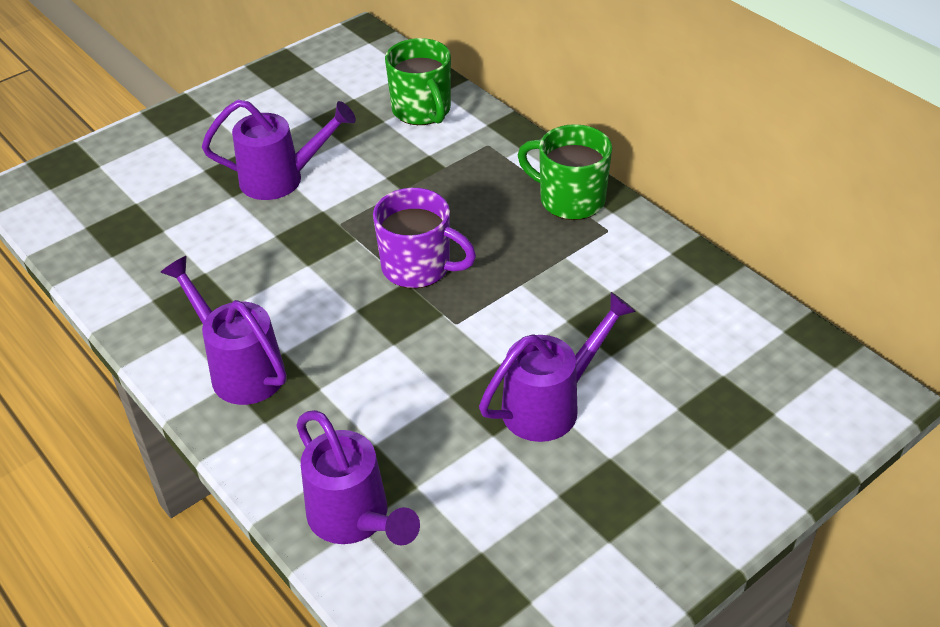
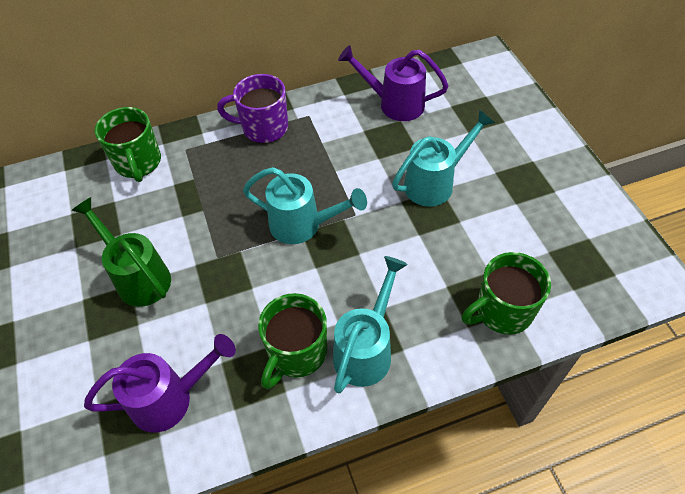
green mug: [385,38,451,125] [518,124,612,220] = 2 -> [95,107,161,182] [258,293,327,390] [462,252,551,335] = 3
green watering can: none = 0 -> [71,197,171,307] = 1
purple watering can: [160,256,286,405] [202,100,356,200] [296,410,420,546] [479,292,636,442] = 4 -> [84,334,236,433] [338,45,449,121] = 2
turquoise watering can: none = 0 -> [243,167,367,244] [333,256,408,394] [392,109,495,207] = 3

